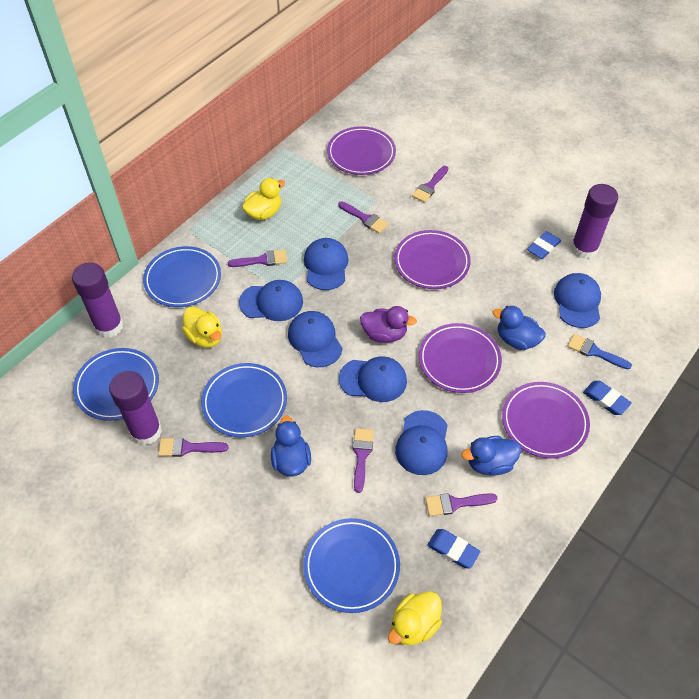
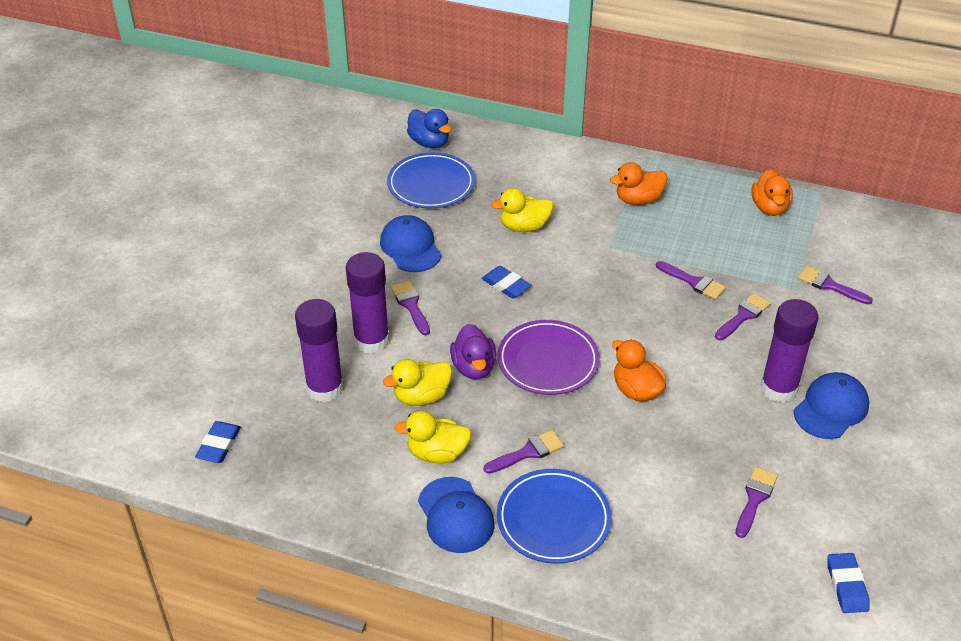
blue brush: [568,334,632,369] = 1 -> none = 0
blue cap: [239,280,303,321] [288,311,343,367] [304,238,349,290] [339,356,407,402] [395,410,448,475] [554,273,601,328] = 6 -> [380,215,442,272] [418,477,495,553] [794,372,869,439] = 3
blue duck: [271,416,311,476] [462,436,521,475] [493,306,546,350] = 3 -> [407,109,451,148] = 1
blue plate: [73,348,159,421] [143,246,221,307] [201,363,287,438] [303,518,400,613] = 4 -> [387,152,475,208] [497,469,612,564] = 2
orange duck: none = 0 -> [610,162,667,205] [612,340,666,401] [752,169,793,216] = 3
purple plate: [327,126,396,175] [394,230,471,289] [419,323,502,393] [502,382,590,459] = 4 -> [497,320,600,395] = 1

